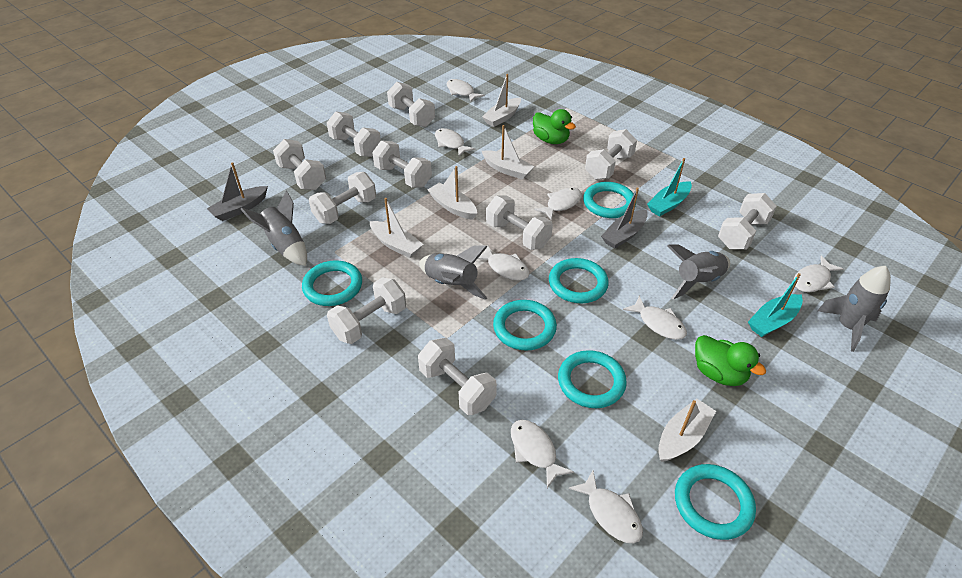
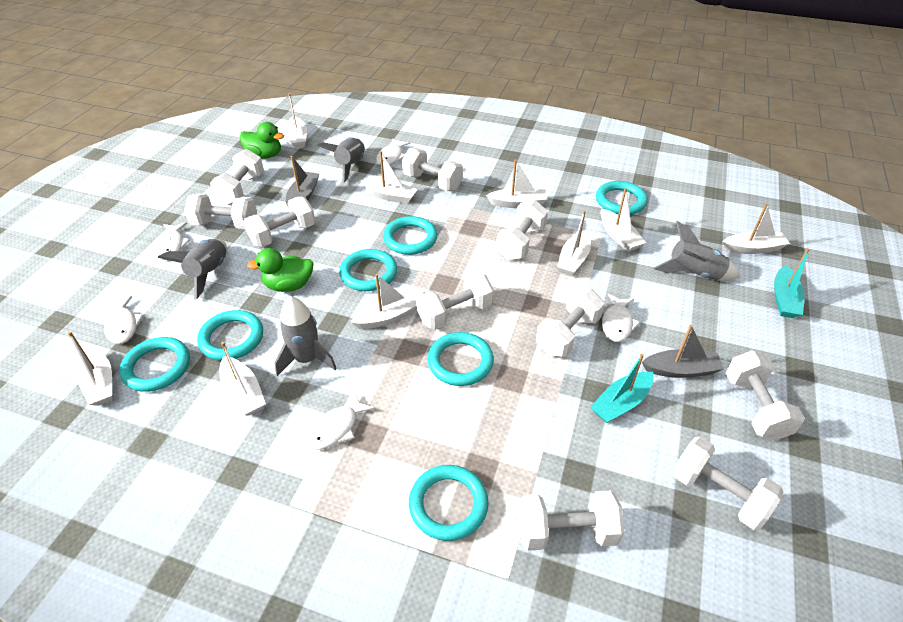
turquoise ring: [302,260,362,306] [493,300,557,351] [549,258,609,303] [558,350,627,408] [583,182,636,218] [675,464,756,540] = 6 -> [119,337,190,392] [197,310,263,361] [339,249,397,291] [383,216,437,255] [409,465,489,541] [427,332,494,386] [596,181,648,215] = 7
white boat: [370,198,424,258] [428,166,477,220] [482,74,521,127] [482,125,535,180] [658,398,716,462] = 5 -> [68,332,112,406] [220,342,266,416] [285,93,307,149] [351,274,417,329] [361,151,418,204] [486,159,547,208] [557,210,591,276] [600,188,646,252] [723,204,790,254] = 9
white fish: [435,128,475,156] [446,79,485,102] [478,246,530,281] [511,420,574,488] [534,188,582,220] [569,471,643,543] [623,296,687,340] [794,255,844,293] = 8 -> [104,296,143,344] [154,222,190,260] [305,393,375,450] [376,139,410,165] [602,294,640,342] = 5

